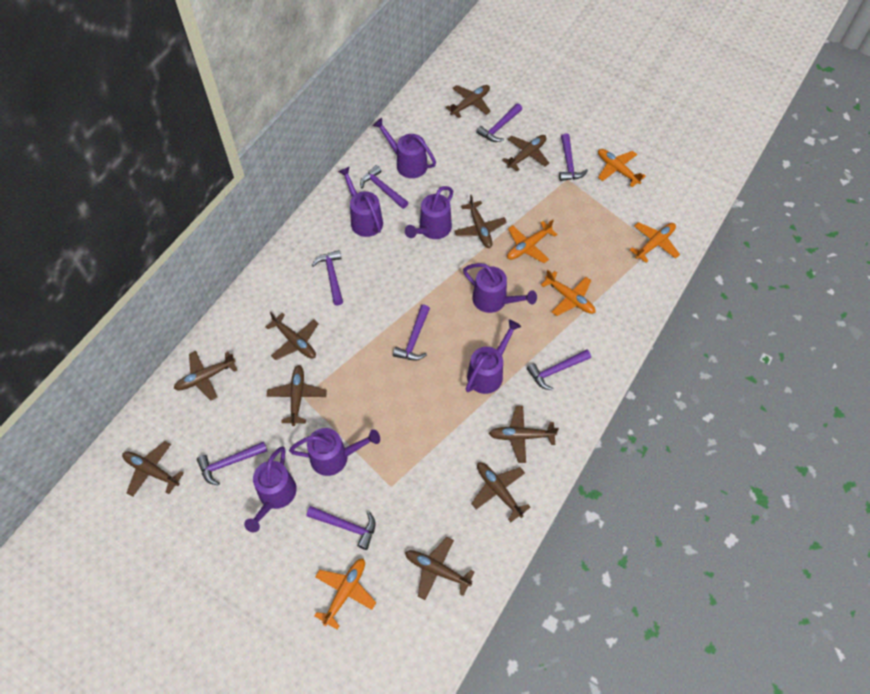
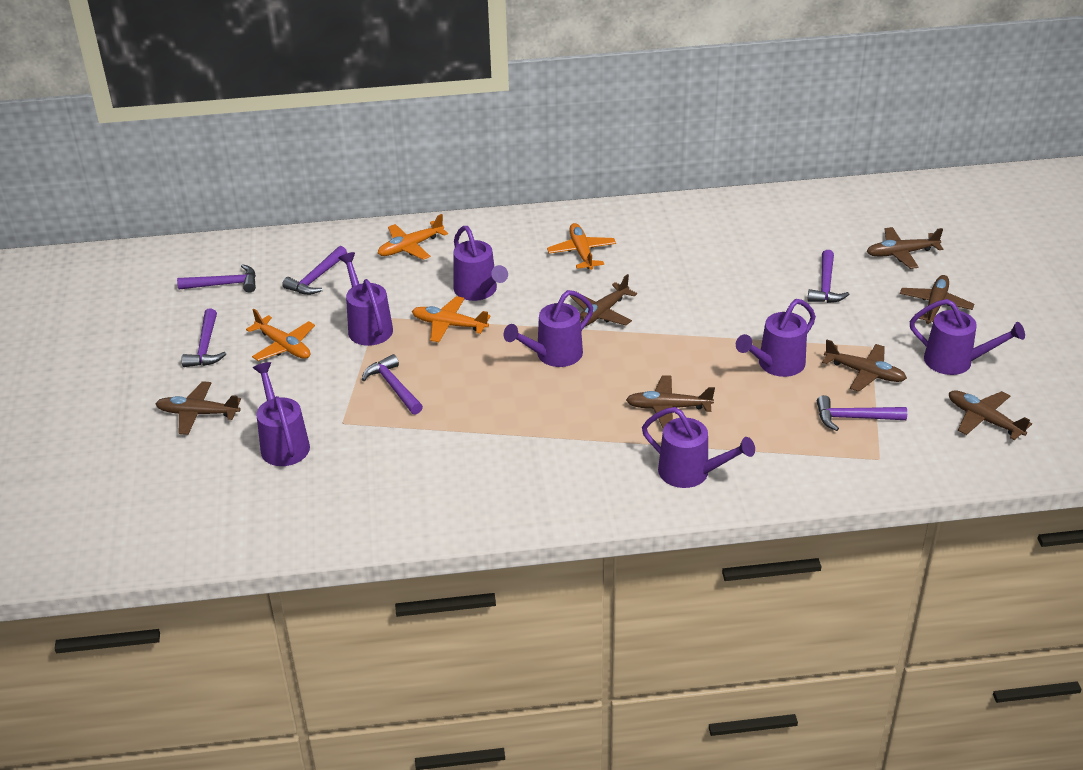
brown plane: [122,441,184,497] [174,351,237,400] [265,312,319,360] [267,365,327,426] [405,537,475,600] [445,85,491,118] [455,195,507,248] [471,462,531,522] [489,406,559,463] [502,135,549,171] = 10 -> [156,381,241,435] [570,274,637,326] [626,376,715,428] [822,340,907,392] [866,227,943,269] [900,275,974,324] [949,390,1032,440] = 7
orange plane: [314,558,376,629] [507,219,558,263] [541,270,595,316] [598,149,646,187] [630,222,680,263] = 5 -> [246,309,315,361] [378,214,448,260] [412,296,490,342] [547,223,616,270] = 4
purple hammer: [197,442,267,485] [306,506,375,550] [311,250,343,306] [360,165,408,209] [393,305,430,361] [476,103,522,142] [527,349,591,390] [559,134,588,181] = 8 -> [177,264,256,293] [182,309,226,367] [282,246,347,295] [362,354,423,415] [807,250,850,303] [817,395,907,431] = 6

